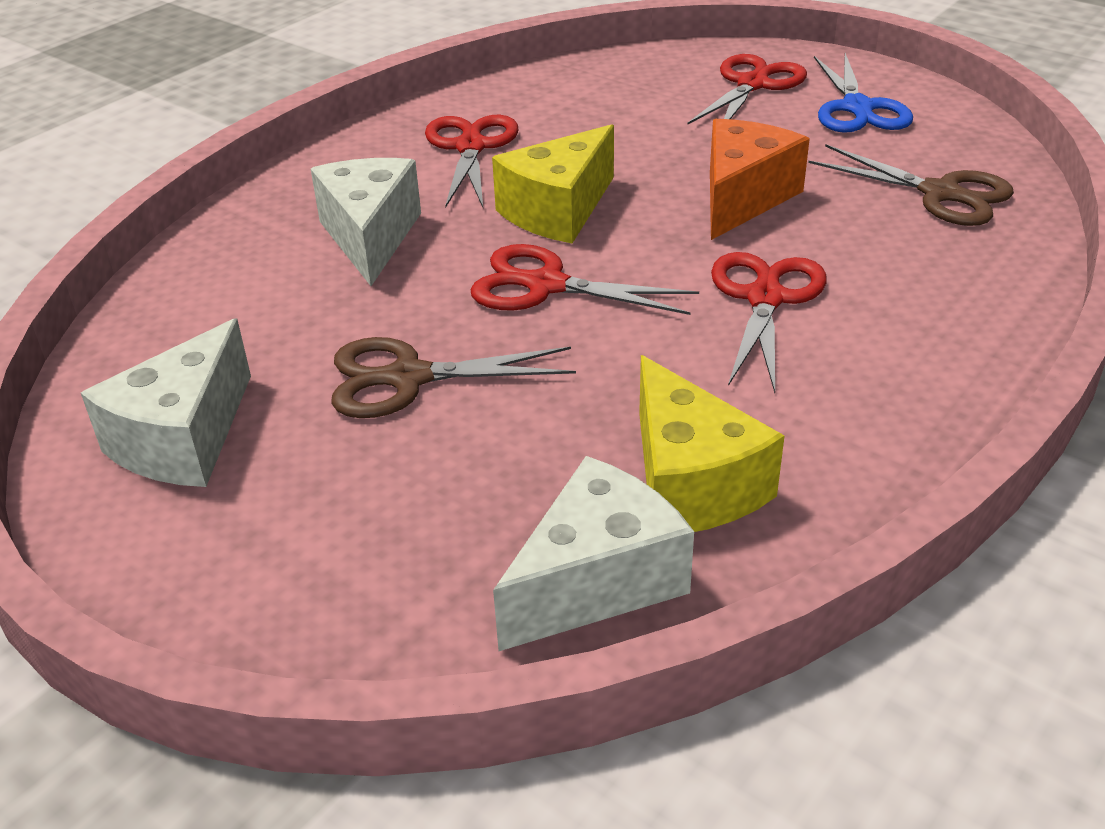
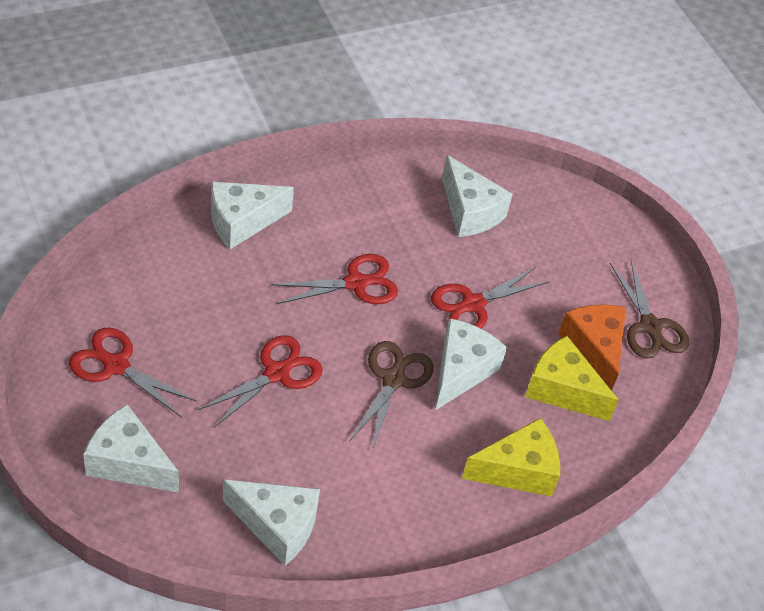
blue scissors: [814,53,913,133] = 1 -> none = 0
white cheese: [81,318,251,487] [311,158,421,286] [493,456,694,651] = 3 -> [83,404,179,493] [211,181,294,249] [223,480,320,566] [435,318,507,410] [442,155,513,237] = 5

